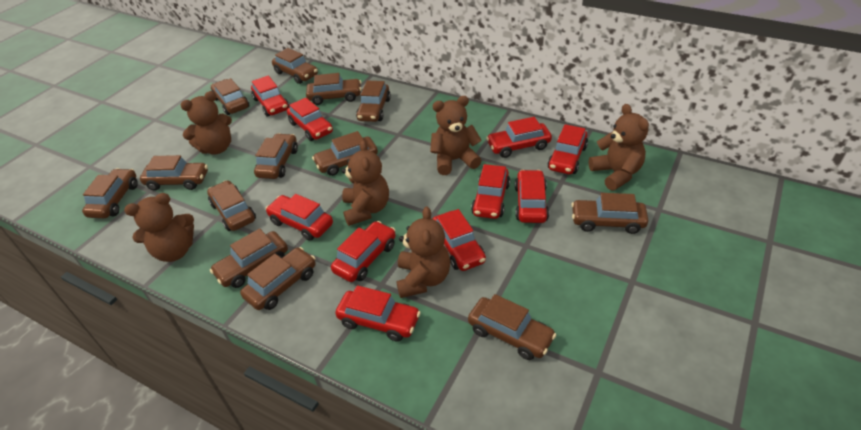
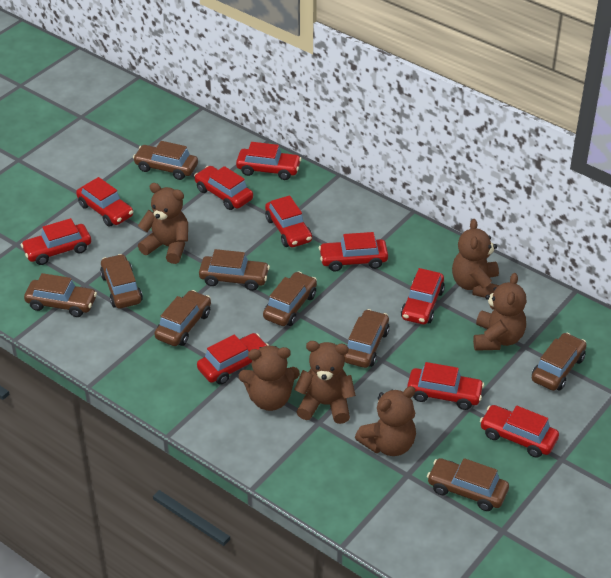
brown car: [82,168,138,218] [140,155,208,191] [207,180,256,231] [210,228,288,288] [211,78,249,115] [240,247,316,310] [254,133,298,179] [272,48,318,84] [306,73,361,105] [312,131,378,176] [356,80,391,122] [468,294,556,360] [571,193,648,234] = 13 -> [24,273,97,317] [100,254,143,308] [133,141,198,180] [154,290,211,346] [199,249,270,291] [263,271,317,326] [344,309,390,368] [427,458,509,511] [532,333,587,391] = 9

